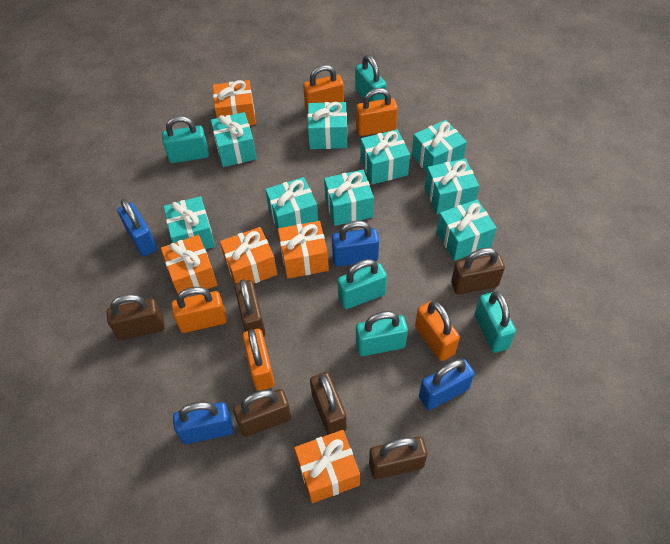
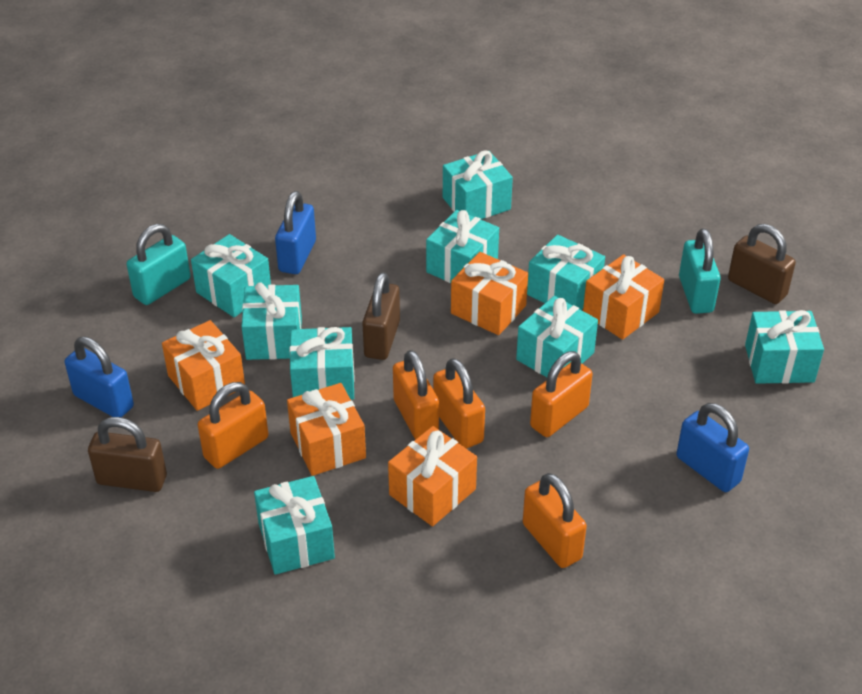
blue padlock: [117,199,157,256] [173,402,234,444] [332,221,379,267] [419,359,475,410] = 4 -> [65,337,134,417] [275,191,316,274] [676,403,749,492] = 3
brown padlock: [107,294,165,340] [233,389,291,437] [235,279,266,337] [310,372,347,435] [369,436,427,479] [451,248,505,294] = 6 -> [88,417,167,492] [362,272,400,360] [728,224,796,304] = 3
turquoise padlock: [162,116,209,163] [338,259,387,309] [355,55,387,102] [356,311,408,356] [475,291,516,353] = 5 -> [127,224,191,305] [679,228,721,314] = 2

